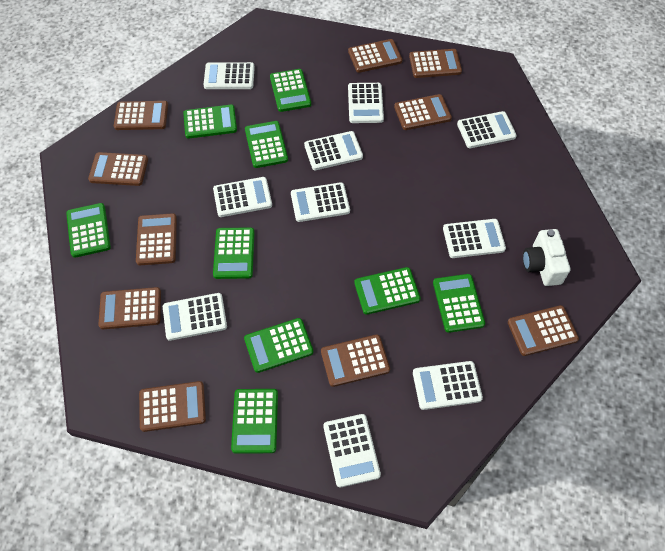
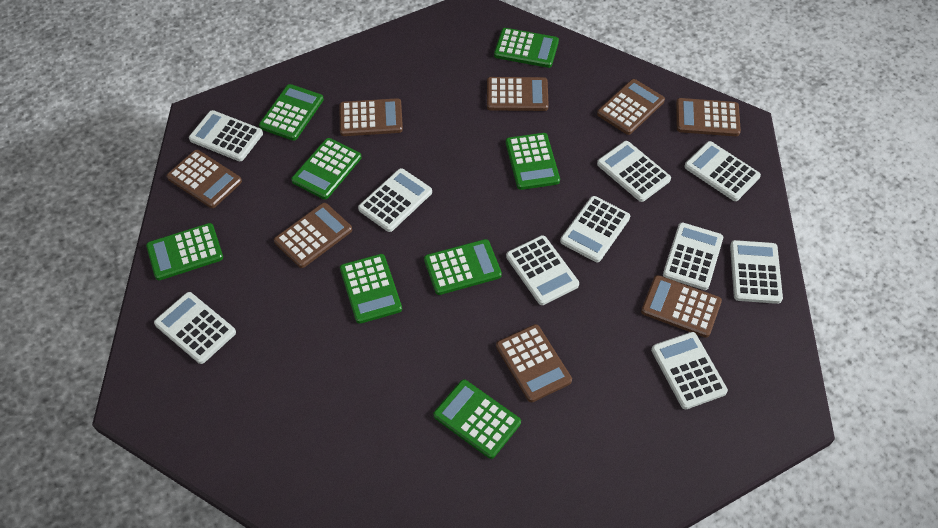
brown calculator: [88,152,148,186] [98,287,161,329] [114,101,168,130] [136,213,177,265] [139,381,206,432] [321,335,390,387] [348,39,403,73] [394,94,452,130] [409,49,462,78] [508,305,579,356] = 10 -> [167,150,242,208] [274,203,352,268] [339,98,403,136] [487,77,549,111] [496,324,572,402] [597,79,665,135] [641,275,722,338] [676,98,741,136] = 8
green calculator: [66,203,111,258] [183,105,237,139] [213,227,255,279] [231,389,278,454] [244,318,313,373] [245,121,288,168] [270,69,311,112] [354,267,421,315] [433,274,485,333] = 9 -> [146,223,223,280] [259,84,324,141] [291,138,362,199] [340,254,402,324] [424,239,502,295] [434,380,521,459] [494,28,559,68] [506,133,560,190] = 8
white camera: [523,229,570,286] = 1 -> none = 0

